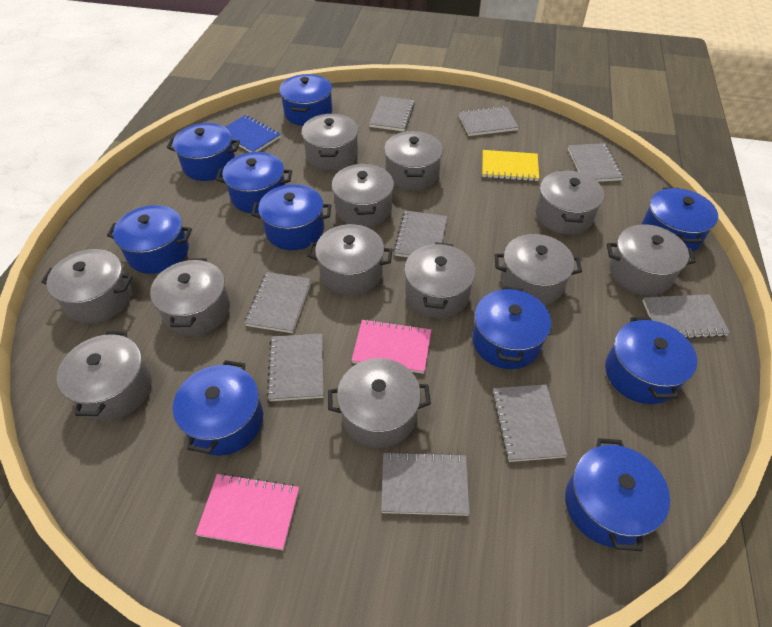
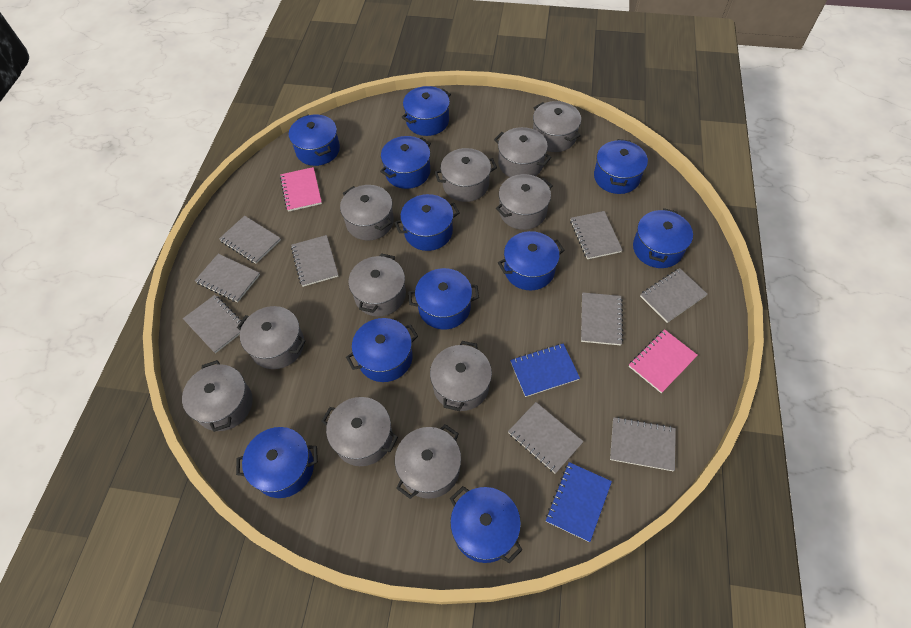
blue notebook: [225,115,281,152] = 1 -> [510,343,580,397] [546,462,612,542] = 2
blue pot: [107,205,192,274] [167,123,240,181] [173,360,263,456] [216,152,292,213] [251,184,332,250] [279,74,332,126] [472,286,551,369] [565,438,670,551] [605,317,697,404] [642,187,718,252] = 10 -> [236,427,318,498] [289,115,340,166] [346,318,418,382] [380,136,431,189] [395,194,460,251] [402,86,451,136] [408,268,479,329] [450,486,522,563] [498,231,565,290] [594,139,648,194] [633,208,693,268] = 11
grey pot: [41,249,133,324] [57,331,152,421] [150,258,230,336] [301,114,358,171] [307,224,393,296] [328,358,431,448] [332,163,394,227] [384,131,443,190] [404,242,476,318] [495,234,582,305] [536,170,604,235] [607,224,696,296] = 12 -> [182,360,253,432] [237,306,306,369] [321,397,398,466] [340,185,394,240] [348,253,406,317] [395,424,461,499] [430,341,492,411] [435,148,497,202] [494,127,551,177] [496,174,552,230] [533,101,581,152] = 11
yellow notebook: [482,150,539,181] = 1 -> none = 0

